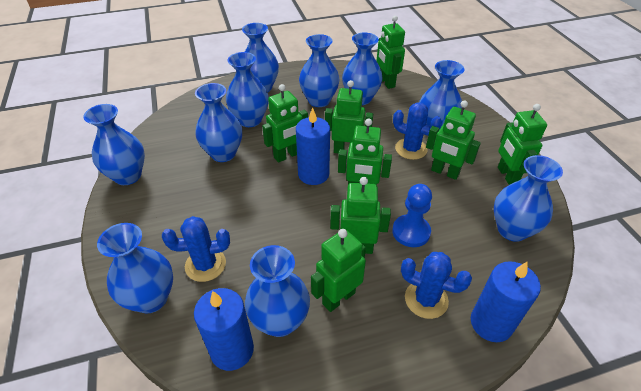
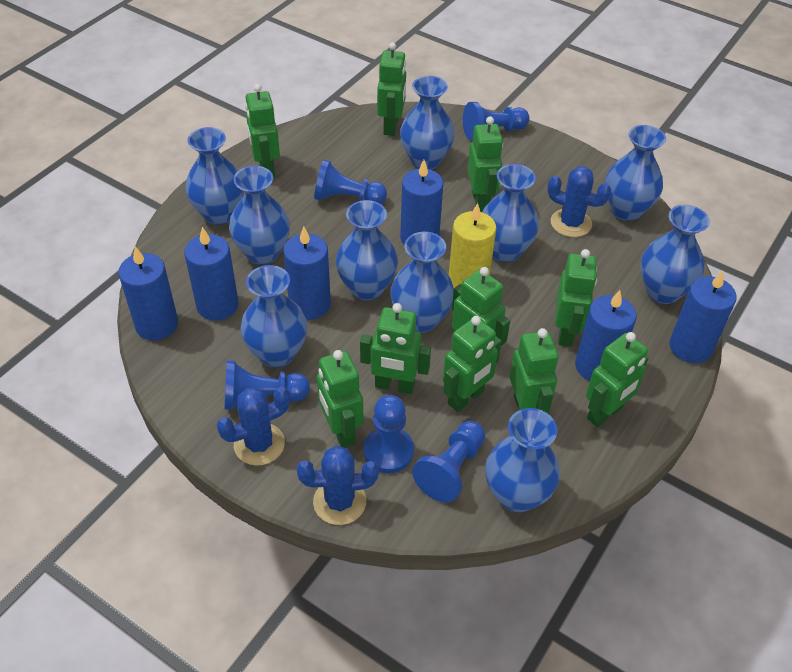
blue candle: [194,288,254,371] [296,108,330,185] [471,261,541,342] = 3 -> [118,246,178,341] [184,227,238,321] [283,227,331,320] [400,160,443,244] [575,290,637,381] [670,271,737,363] = 6
blue pawn: [392,184,432,247] = 1 -> [224,360,310,410] [314,159,387,204] [364,395,414,473] [412,421,485,502] [463,102,530,141] = 5
green robot: [262,84,308,163] [311,229,366,312] [325,80,373,154] [330,177,391,254] [338,118,392,185] [376,16,405,89] [426,100,481,180] [498,104,547,185] = 8 -> [245,84,280,178] [317,350,364,448] [360,303,431,394] [377,42,406,136] [443,316,502,412] [452,267,510,346] [467,116,503,212] [509,328,559,414] [555,249,597,347] [586,332,649,427] = 10
yellow candle: none = 0 -> [449,203,497,288] = 1

